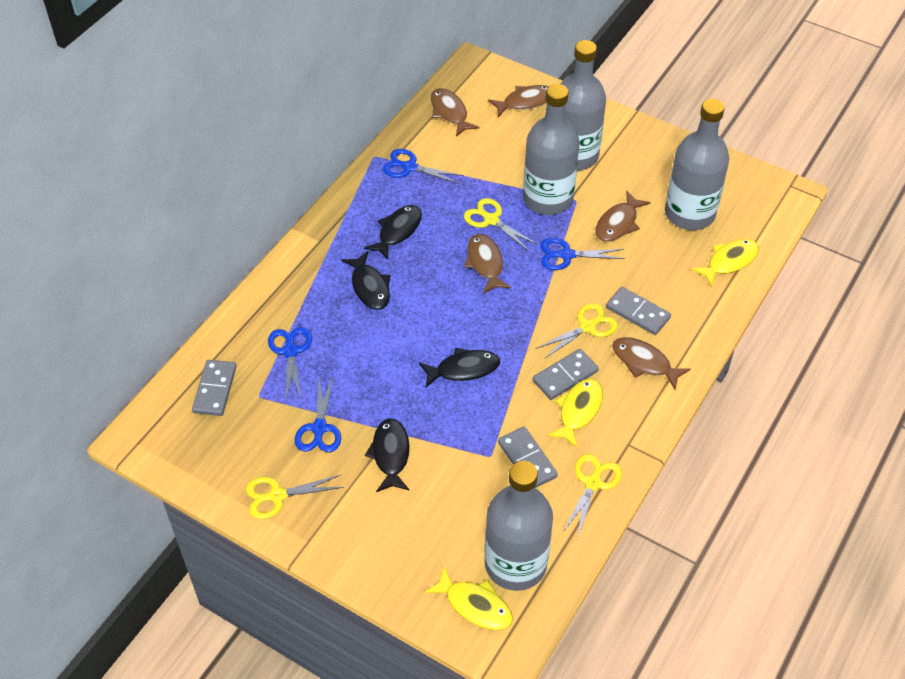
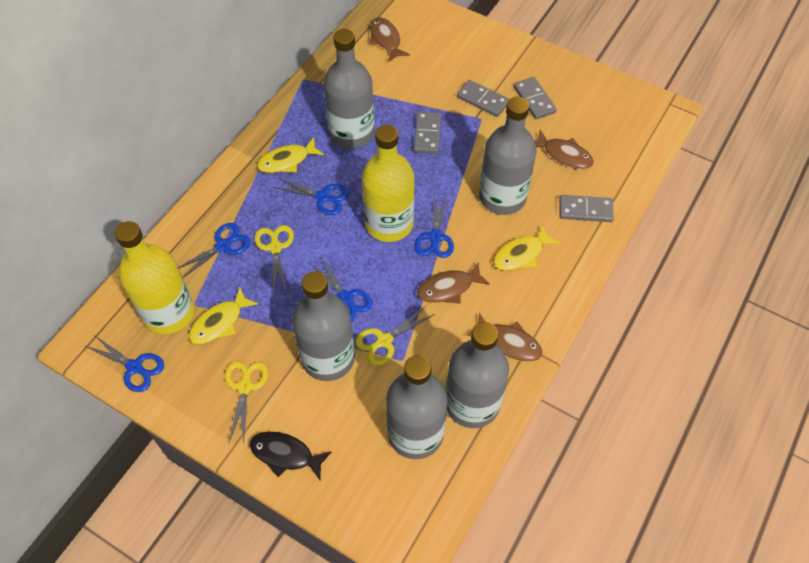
black fish: [341,251,391,310] [364,205,422,260] [365,418,410,492] [419,347,500,388] = 4 -> [250,432,332,480] = 1
blue scissors: [268,327,312,399] [295,375,341,452] [383,149,464,184] [540,238,625,270] = 4 -> [84,334,164,392] [178,223,250,278] [273,177,349,215] [311,257,372,321] [414,194,454,258] = 5
brown fish: [431,88,480,137] [464,234,511,294] [488,85,549,117] [595,191,651,242] [612,337,691,390] = 5 -> [370,17,410,62] [417,262,490,304] [467,313,543,361] [534,130,594,169] = 4
grey bottle: [485,461,553,591] [523,84,580,215] [561,40,606,171] [665,99,729,230] = 4 -> [292,271,355,381] [324,29,375,149] [386,355,448,459] [446,322,509,428] [479,97,537,215] = 5
yellow bottle: none = 0 -> [115,221,194,334] [362,125,414,242] = 2
yellow scissors: [246,475,344,519] [464,198,539,252] [535,303,618,359] [562,454,622,539] = 4 -> [225,361,268,444] [255,225,294,294] [355,305,435,366] = 3

